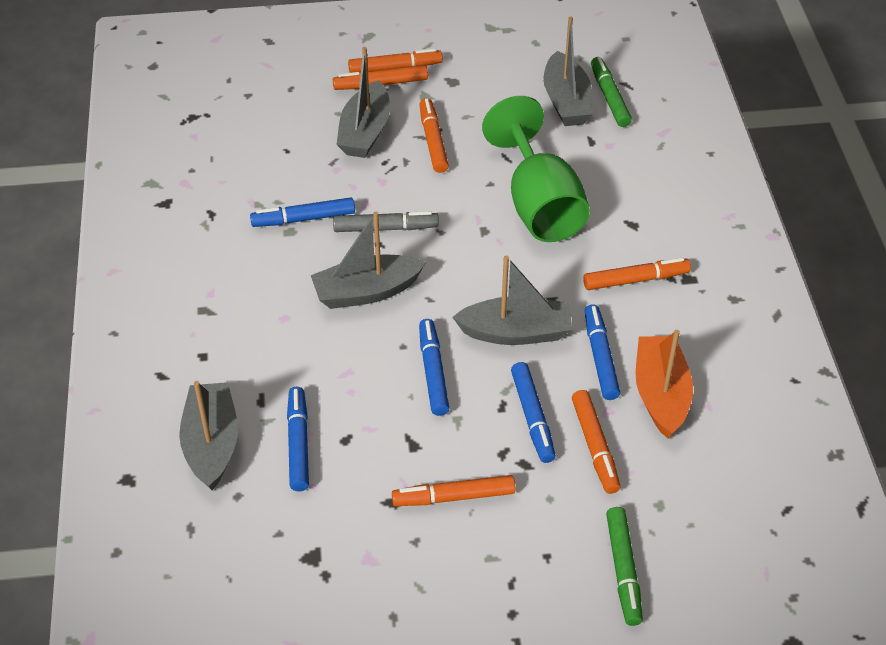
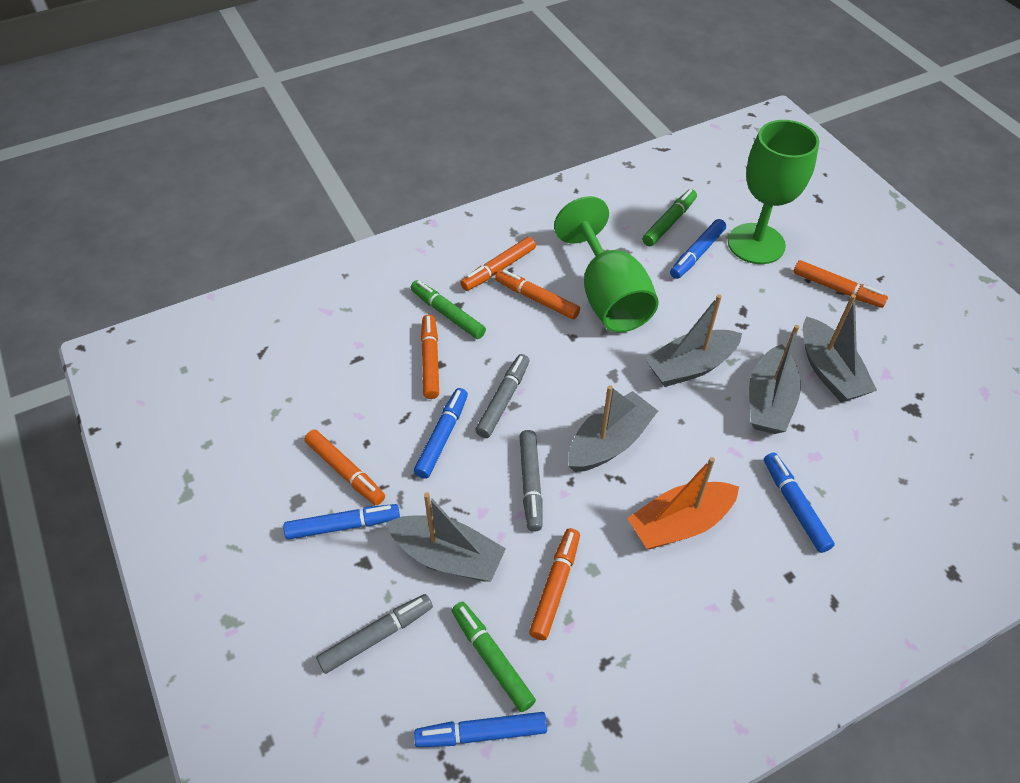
green goblet: [482,96,590,242] = 1 -> [554,196,659,333] [728,120,819,264] = 2
green marker: [591,57,632,127] [606,507,643,626] = 2 -> [411,280,486,339] [452,602,536,712] [642,189,697,246] = 3
grey marker: [333,211,439,232] = 1 -> [316,594,433,674] [475,354,530,438] [519,430,543,532] = 3

